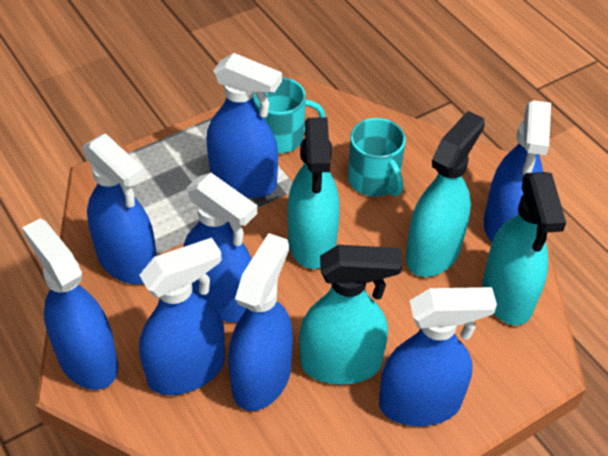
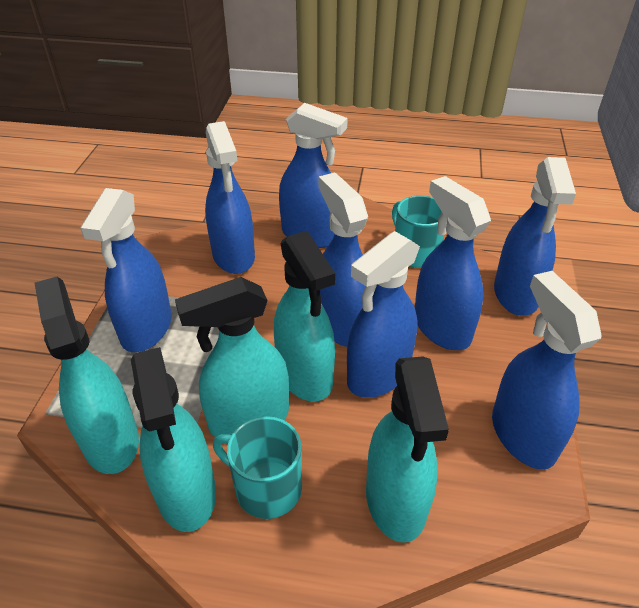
turquoise spray bottle: [288,117,340,269] [300,245,402,385] [406,111,485,277] [483,172,566,325] = 4 -> [35,277,139,474] [131,347,216,532] [175,277,289,437] [274,231,335,402] [366,356,449,543] = 5

